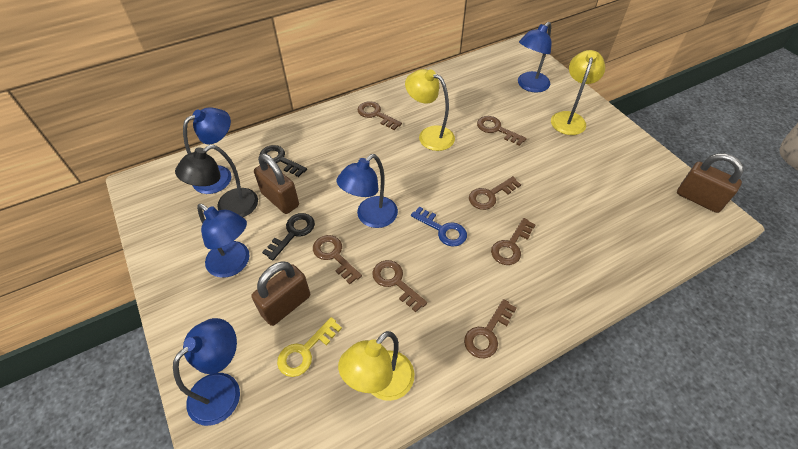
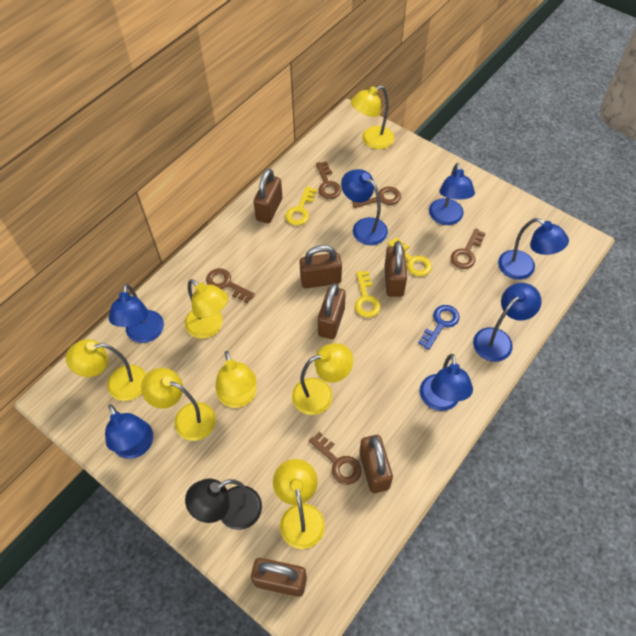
black key: [260,145,307,177] [262,213,315,261] = 2 -> none = 0
blue lamp: [173,318,240,426] [183,107,232,194] [197,204,250,278] [337,154,398,228] [518,22,552,93] = 5 -> [105,404,153,459] [109,284,164,343] [341,169,388,245] [420,354,473,411] [429,163,475,225] [473,283,541,362] [498,218,569,280] = 7
brown key: [313,235,362,284] [358,101,402,130] [372,260,427,312] [464,299,517,358] [469,176,521,210] [477,116,527,146] [491,218,536,265] = 7 -> [206,268,255,303] [309,432,362,485] [316,161,341,199] [352,187,401,208] [451,228,486,269] = 5
brown padlock: [252,261,310,326] [254,153,299,214] [677,153,744,213] = 3 -> [251,558,307,597] [253,169,282,223] [299,245,342,288] [318,283,346,339] [359,435,393,493] [384,241,407,297] = 6
yellow key: [277,317,342,377] = 1 -> [285,186,317,226] [355,271,381,318] [388,237,432,276] = 3
yellow lamp: [338,331,414,401] [405,69,455,151] [551,50,605,135] = 3 -> [66,339,146,401] [141,368,216,441] [185,279,228,339] [215,351,257,408] [273,459,325,549] [292,343,353,415] [351,85,394,149] = 7

